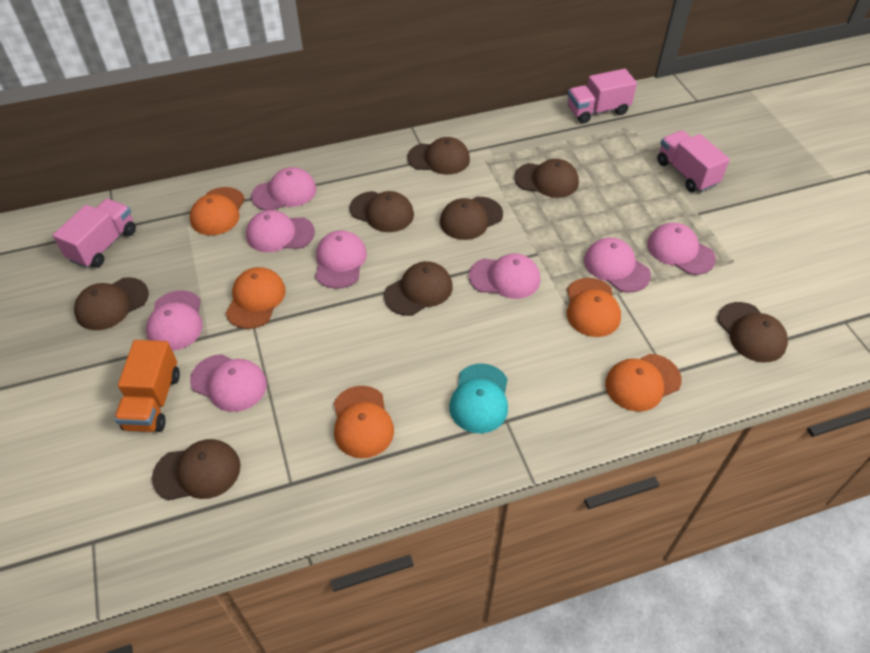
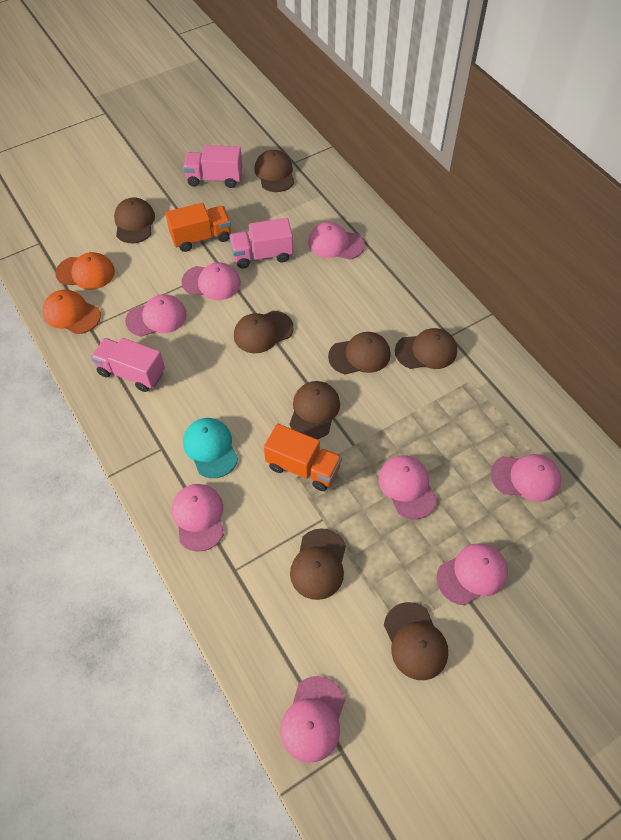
orange cap: [190,187,245,235] [226,267,286,329] [334,386,394,458] [567,278,621,337] [605,354,682,412] = 5 -> [43,290,101,334] [55,252,115,290] = 2
orange truck: [114,340,180,432] = 1 -> [165,203,231,252] [264,424,342,491] = 2

